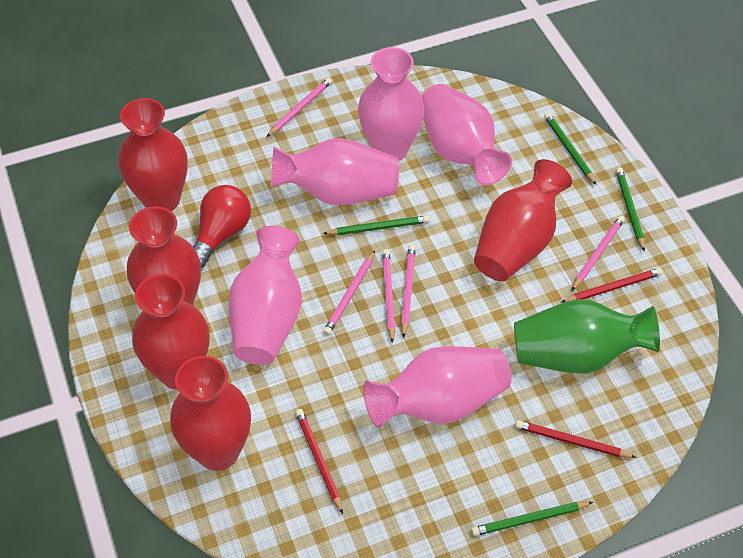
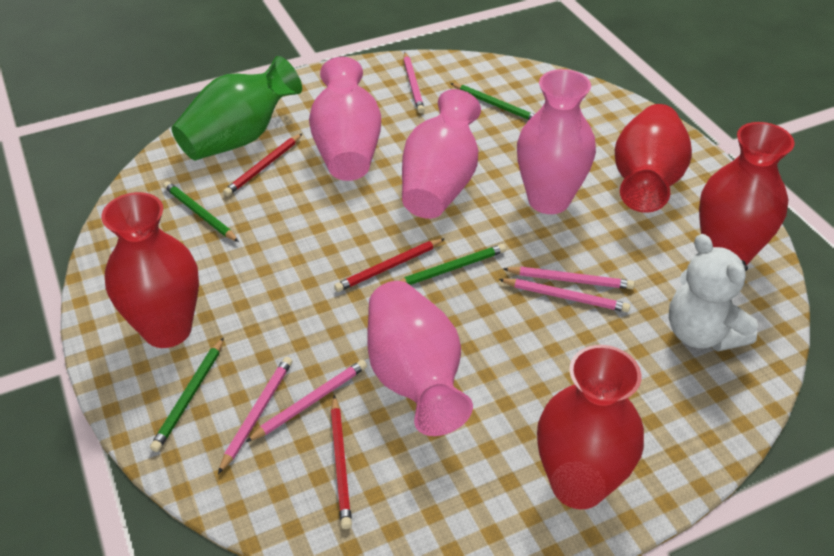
pink vase: [229,226,302,365] [271,138,399,205] [358,47,424,161] [363,346,512,428] [422,84,512,185] = 5 -> [309,57,381,181] [367,281,473,436] [402,89,481,219] [517,69,596,214] = 4
red light bulb: [193,185,251,268] = 1 -> none = 0
red vase: [118,98,188,211] [127,206,201,305] [132,274,210,390] [170,356,251,471] [474,159,572,281] = 5 -> [101,192,199,348] [537,345,644,509] [615,104,692,213] [699,122,795,265] = 4
white teddy bear: none = 0 -> [669,234,758,352] = 1

